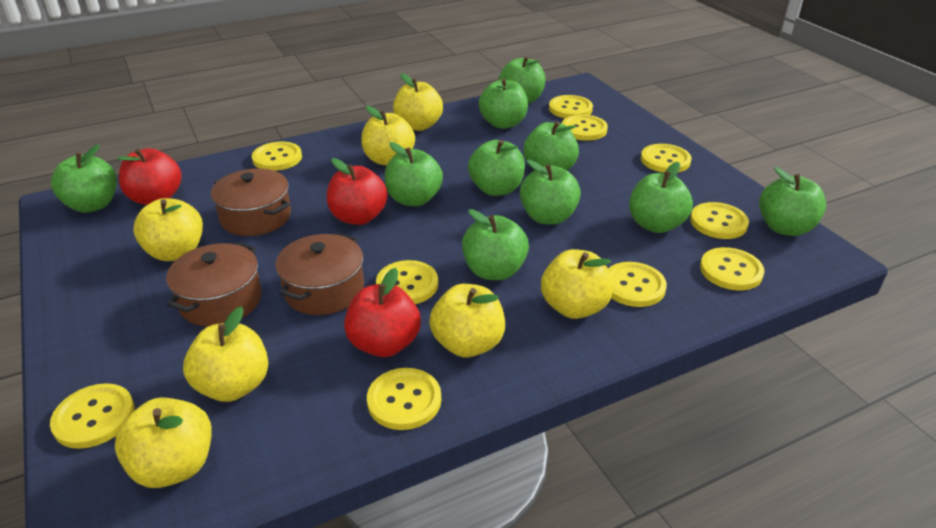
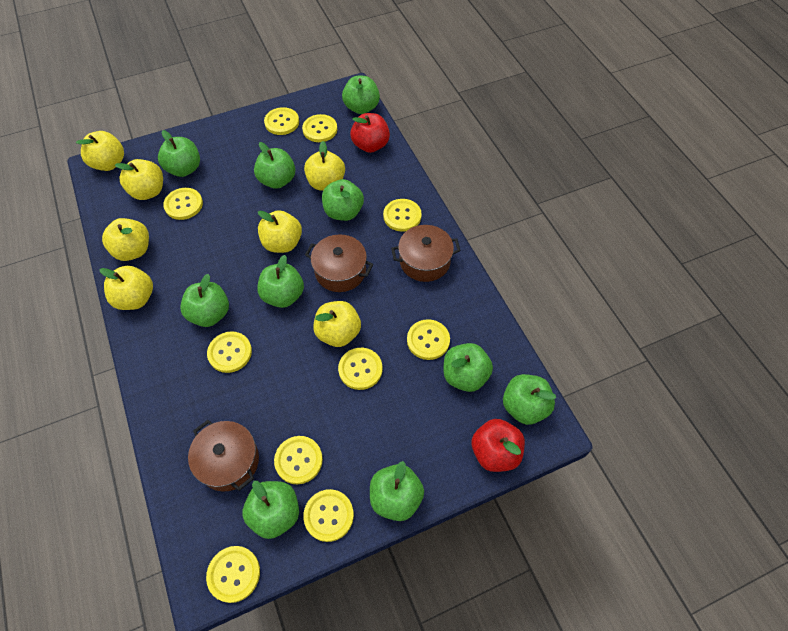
red apple: [117,148,182,205] [327,158,388,225] [344,268,421,357] = 3 -> [350,113,390,153] [472,419,525,472] = 2

